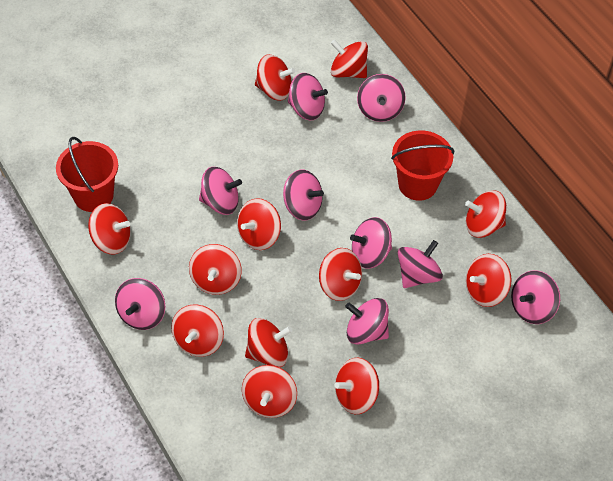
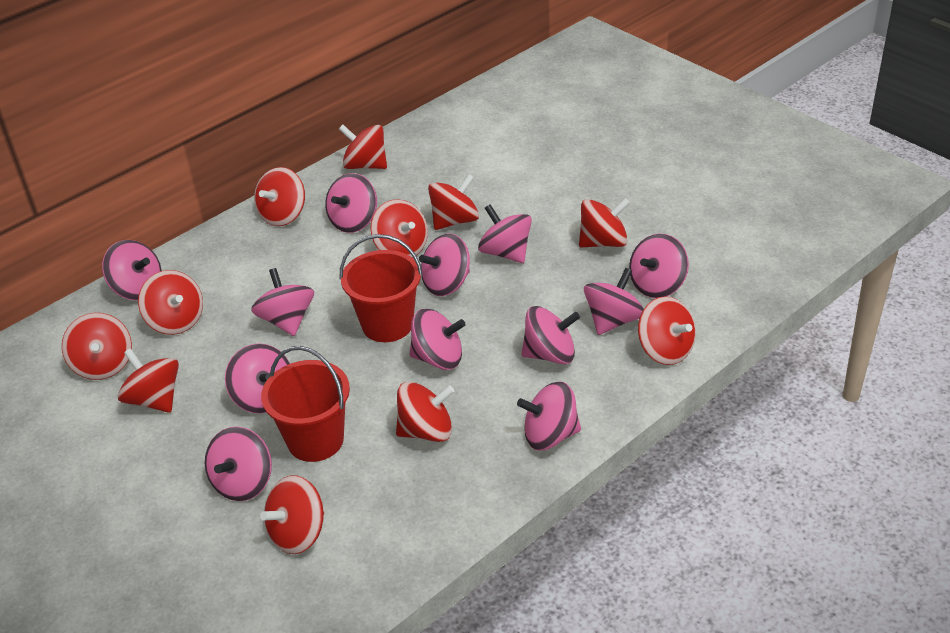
pink spinning top: [115,278,165,330] [199,167,242,215] [283,170,324,220] [288,73,328,120] [345,298,389,345] [350,217,392,269] [357,74,406,122] [398,240,443,288] [511,270,560,324] = 9 -> [102,240,162,300] [205,426,272,501] [225,343,290,413] [251,268,314,336] [325,173,377,233] [409,309,466,370] [419,234,470,296] [478,204,532,263] [517,382,581,451] [521,306,580,364] [584,268,644,335] [629,234,689,298] = 12
red spinning top: [88,203,131,254] [171,305,224,357] [189,244,242,295] [237,198,281,250] [242,365,297,418] [245,318,292,367] [255,54,295,101] [319,248,362,301] [331,40,368,78] [335,358,379,414] [465,190,506,238] [465,254,512,307] = 12 -> [62,313,132,380] [118,348,179,413] [138,270,203,335] [254,167,305,226] [260,475,324,554] [339,125,387,169] [371,199,428,258] [396,382,454,442] [428,174,479,230] [579,198,630,247] [638,296,696,365] = 11

